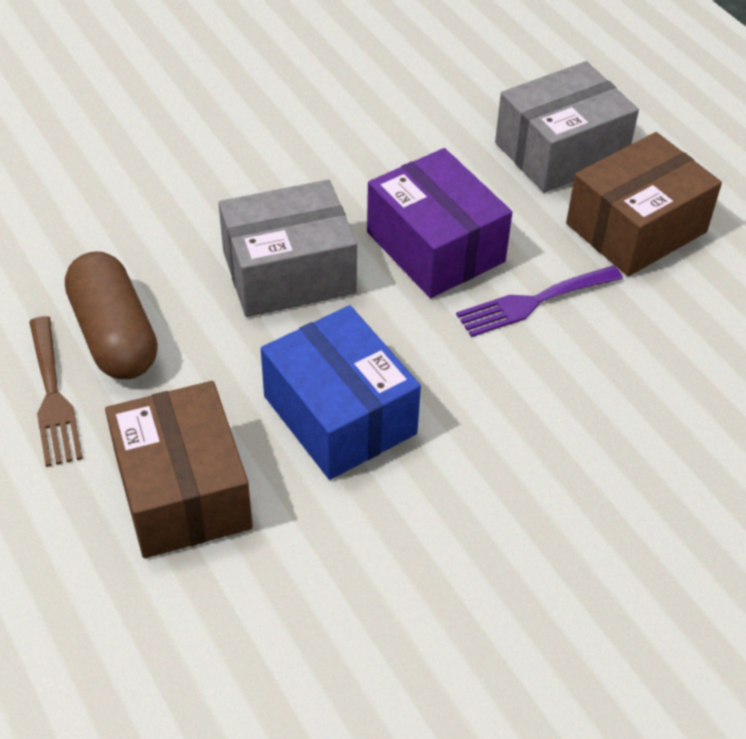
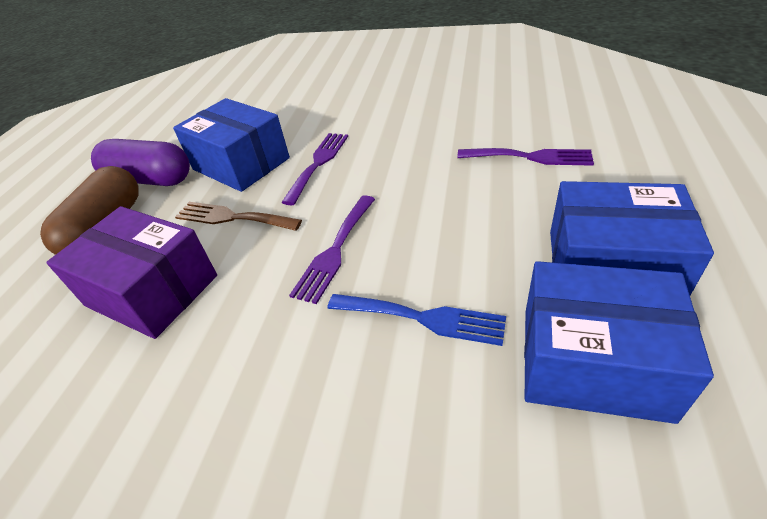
blue box: [261,305,421,480] = 1 -> [173,98,290,192] [524,261,714,424] [550,181,714,295] = 3
blue fork: none = 0 -> [327,294,506,346] = 1
brown box: [105,381,253,558] [566,132,722,276] = 2 -> none = 0
grey box: [218,180,357,317] [495,61,639,193] = 2 -> none = 0
purple capsule: none = 0 -> [91,139,190,186] = 1
purple fork: [456,266,623,337] = 1 -> [281,133,348,205] [289,195,375,304] [458,148,594,166] = 3

